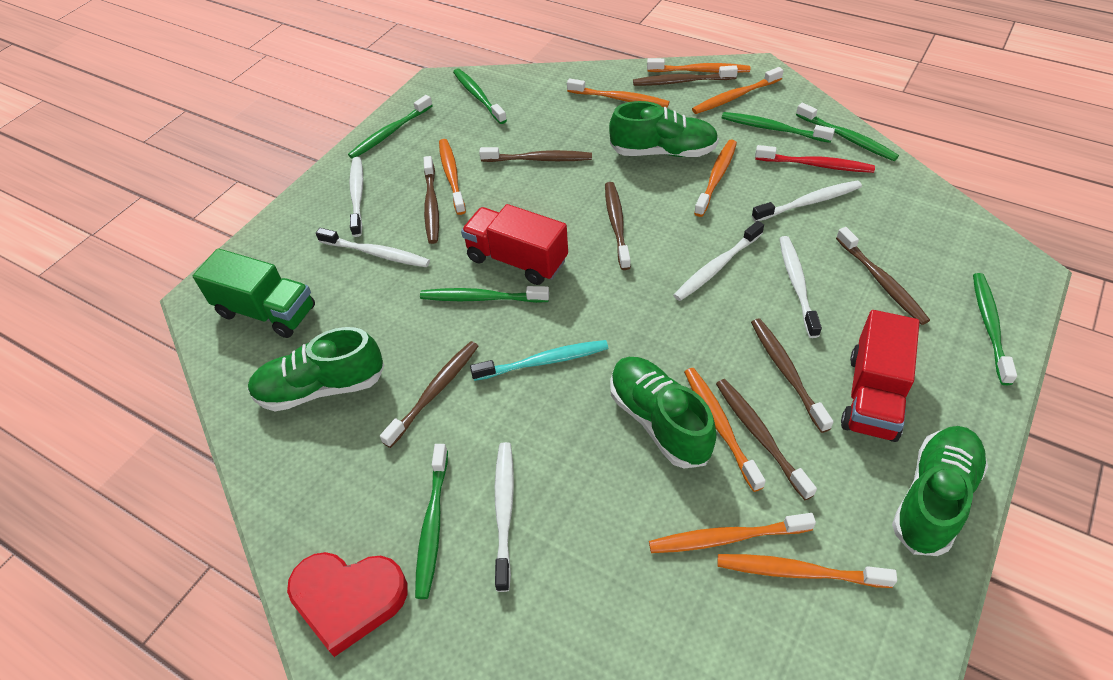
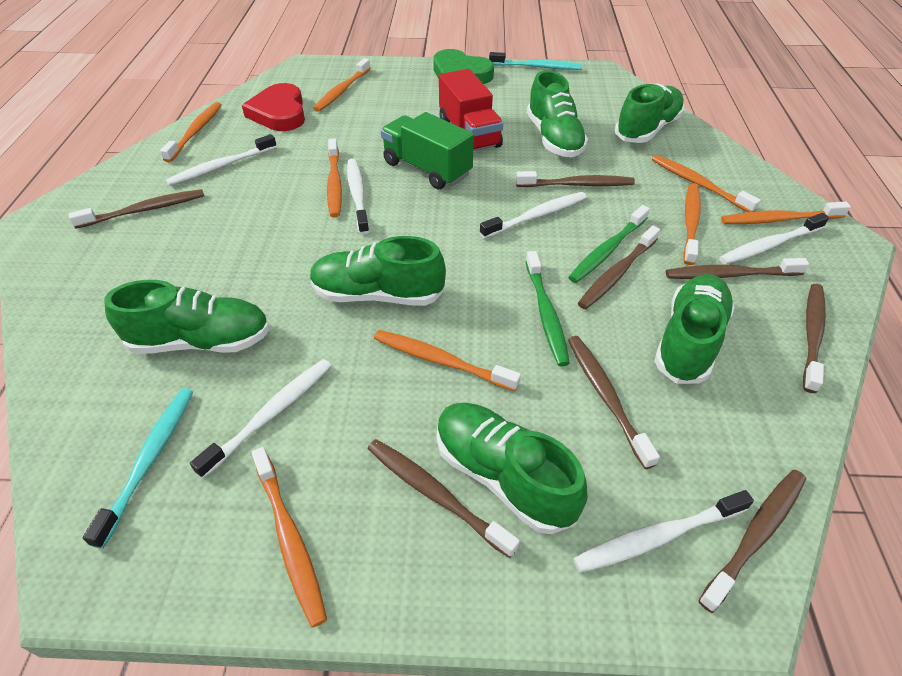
green heart: none = 0 -> [433,49,494,84] = 1
green shoe: [248,327,385,411] [609,101,719,157] [610,357,717,468] [892,426,988,556] = 4 -> [104,280,270,354] [310,236,446,306] [437,403,587,534] [527,70,588,157] [615,84,684,143] [654,274,735,384] = 6
green toothbrush: [348,95,433,159] [415,444,448,599] [420,286,549,303] [453,69,507,124] [722,112,835,143] [796,103,899,161] [973,273,1017,385] = 7 -> [525,251,570,366] [568,205,650,283] = 2
red toothbrush: [755,145,875,173] = 1 -> none = 0
red truck: [461,204,568,285] [841,310,919,442] = 2 -> [439,69,503,151] = 1
turquoise toothbrush: [470,340,609,381] = 1 -> [82,388,193,549] [489,52,582,70] = 2

